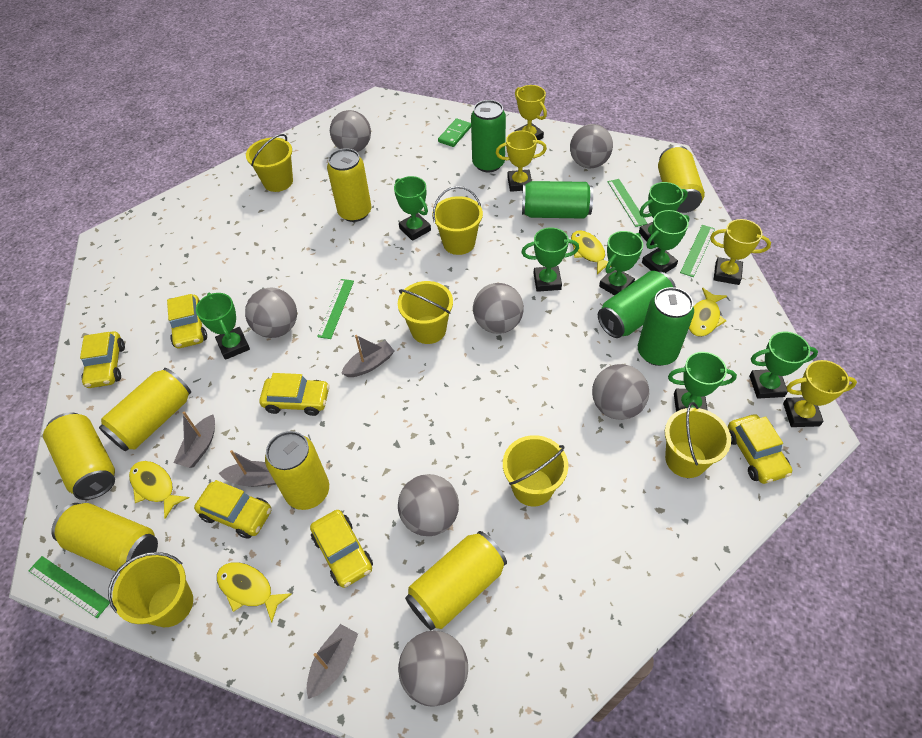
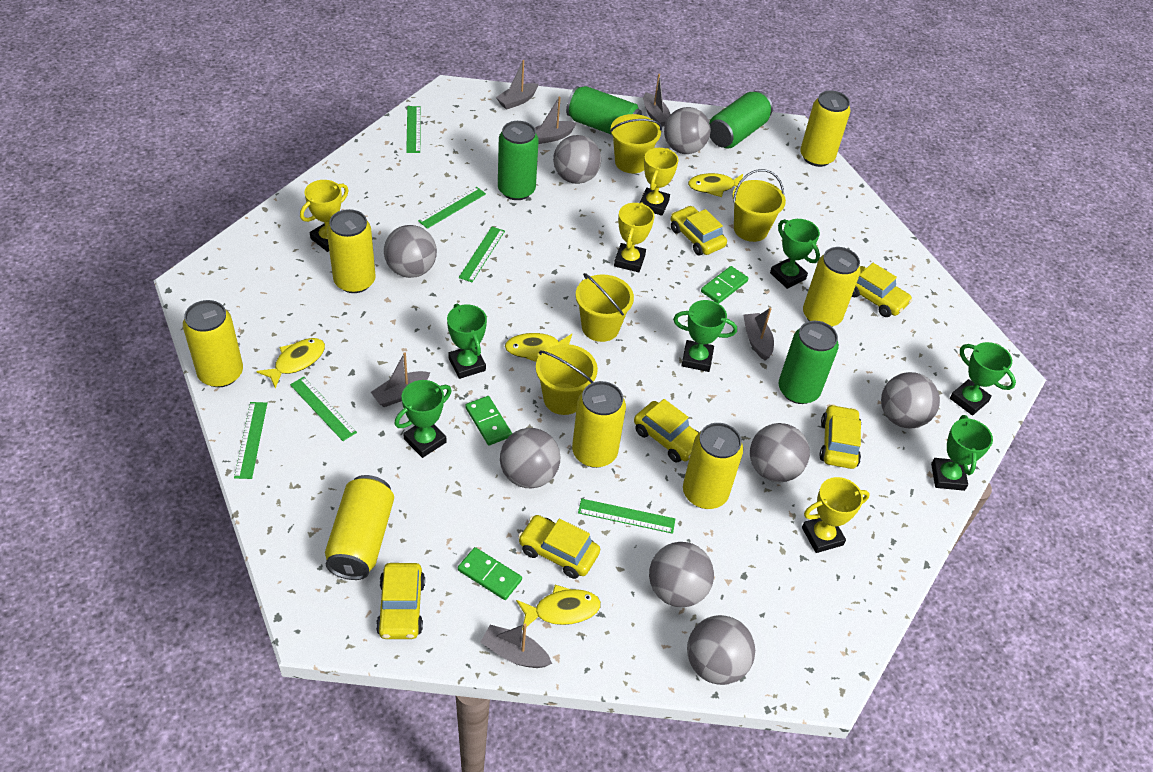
green domino: [438,118,471,147] = 1 -> [458,547,522,600] [465,396,512,445] [701,266,748,304] = 3
green ruler: [28,556,110,618] [317,279,354,339] [608,179,648,227] [680,225,715,277] = 4 -> [234,402,267,479] [290,377,357,441] [406,106,421,153] [418,187,486,229] [459,227,505,282] [578,499,675,534] = 6
green trophy: [196,293,250,360] [394,176,431,241] [521,227,579,292] [599,231,643,295] [639,182,688,245] [642,210,690,273] [668,352,737,412] [749,331,818,399] = 8 -> [394,380,452,458] [447,303,487,379] [673,300,737,372] [770,219,820,289] [931,415,993,491] [950,342,1016,416] = 6
grey ball: [245,288,297,338] [330,110,371,152] [398,474,459,536] [398,631,468,707] [473,283,524,334] [570,124,613,168] [592,364,649,420] = 7 -> [384,225,437,278] [500,428,560,488] [553,135,601,184] [649,542,714,607] [664,107,710,154] [687,615,755,685] [750,423,810,482] [881,372,940,429] = 8
grey boat: [174,411,215,468] [219,450,276,487] [307,624,358,699] [341,335,394,377] = 4 -> [371,352,430,407] [480,624,552,668] [496,60,538,110] [535,97,576,144] [644,74,671,127] [743,308,774,360] = 6
yellow bucket: [108,552,193,627] [246,134,293,192] [398,281,453,344] [432,186,483,255] [503,435,568,506] [665,402,731,478] = 6 -> [536,344,598,415] [576,273,634,342] [610,114,662,173] [732,169,786,242] = 4

